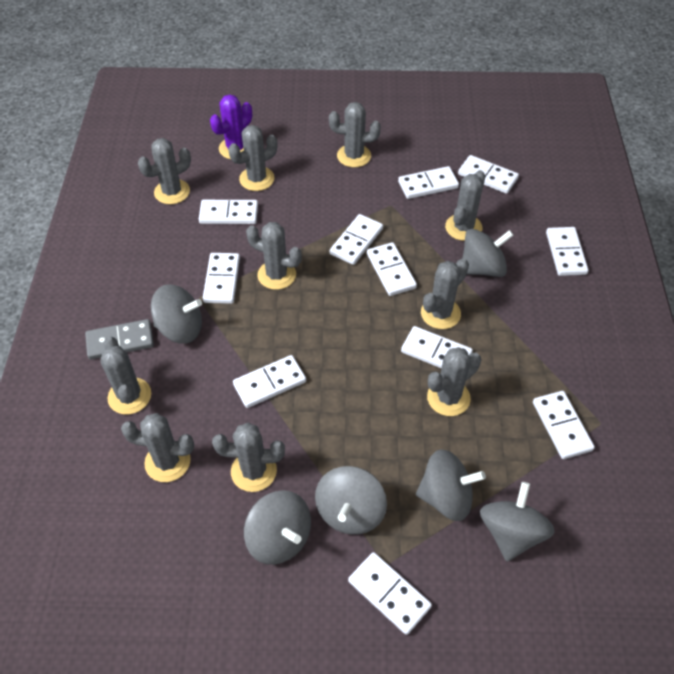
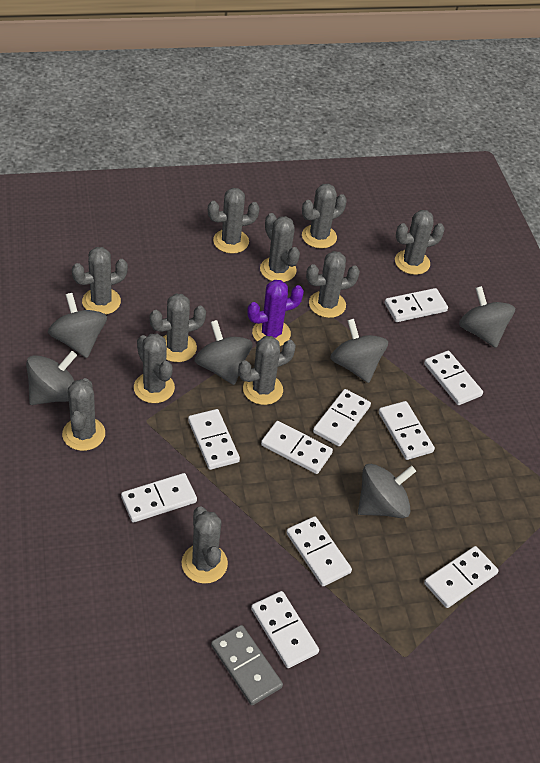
grey cactus: [100,336,151,414] [121,413,194,482] [138,138,191,204] [212,423,285,492] [228,125,278,191] [246,222,302,290] [329,102,381,167] [421,258,469,329] [427,347,481,416] [445,170,485,241] = 10 -> [62,378,105,451] [72,247,128,315] [134,334,175,403] [150,294,206,362] [182,507,228,584] [208,188,260,254] [238,336,296,405] [260,213,300,282] [302,184,347,249] [306,251,360,318] [395,210,445,275] = 11
white domino: [199,200,258,224] [203,253,240,304] [233,355,306,408] [330,214,383,265] [348,552,432,635] [367,242,417,296] [398,166,459,199] [401,326,473,368] [458,155,519,194] [533,391,595,459] [546,227,588,276] = 11 -> [121,473,197,523] [188,409,240,470] [251,591,319,668] [261,421,333,474] [286,516,352,586] [313,389,371,446] [379,401,435,460] [385,288,448,322] [424,351,483,405] [424,546,498,608] = 10

